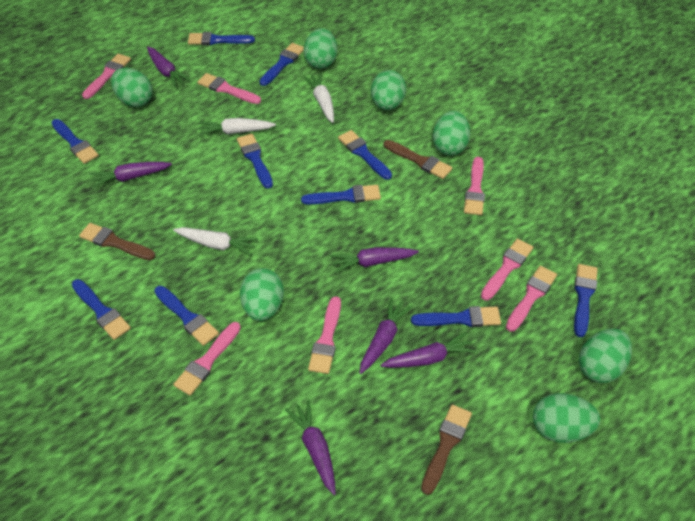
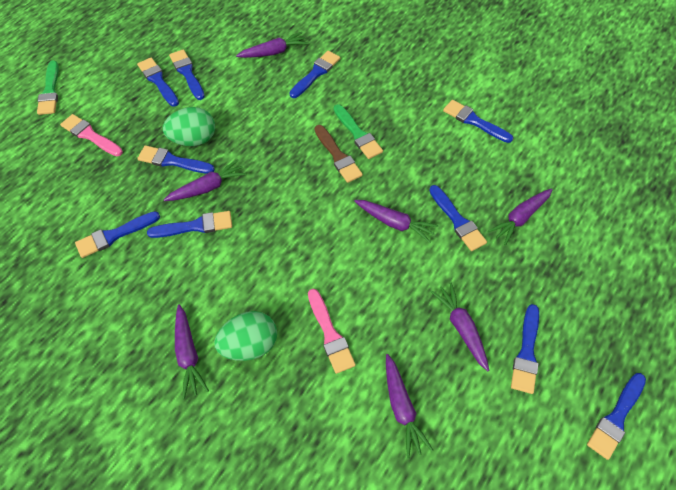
brown brush: [79,223,155,260] [384,140,452,179] [421,405,472,495] = 3 -> [315,125,363,183] = 1
green brush: none = 0 -> [37,60,59,115] [334,104,383,159] = 2
green egg: [111,68,153,107] [240,268,284,321] [304,28,337,69] [371,70,406,110] [433,111,470,156] [533,393,600,443] [579,329,632,383] = 7 -> [163,107,215,146] [214,311,277,361] = 2
pink brush: [82,54,131,99] [173,322,241,395] [198,73,261,104] [308,296,341,374] [464,157,485,215] [481,238,533,300] [506,266,557,332] = 7 -> [60,114,123,156] [308,289,356,374] = 2
purple carrot: [89,162,172,188] [147,46,191,88] [285,400,336,495] [330,247,419,273] [360,297,412,374] [380,332,476,368] = 6 -> [164,159,247,201] [175,304,209,399] [236,32,308,58] [354,200,438,243] [386,354,433,459] [430,283,489,371] [488,188,553,245] = 7
white carrot: [173,227,258,255] [198,118,276,136] [303,73,334,123] = 3 -> none = 0

